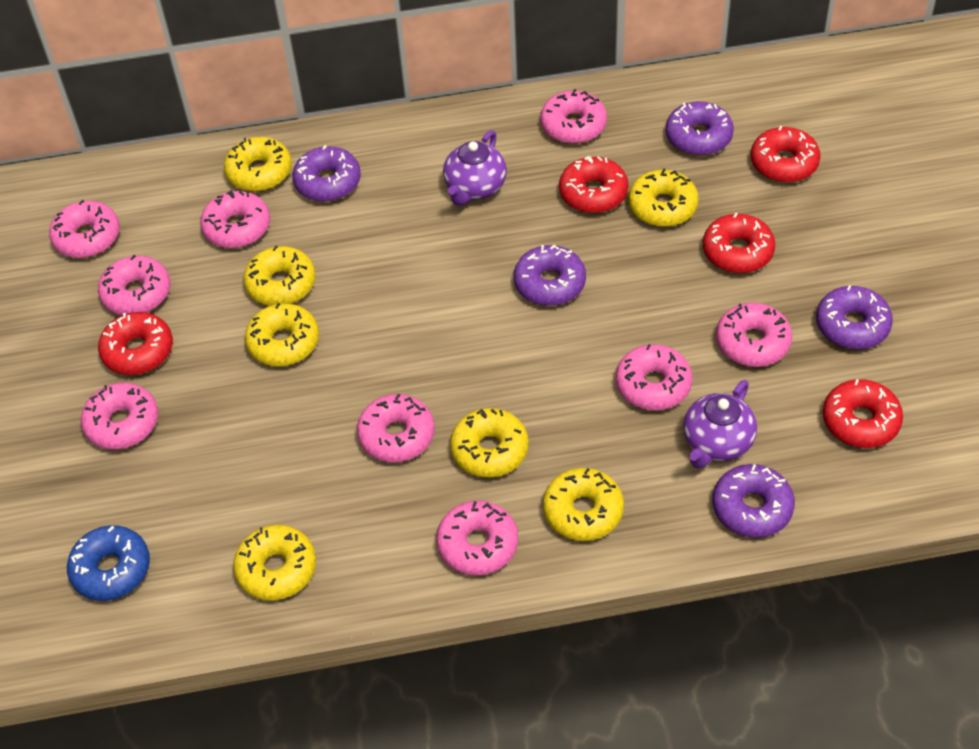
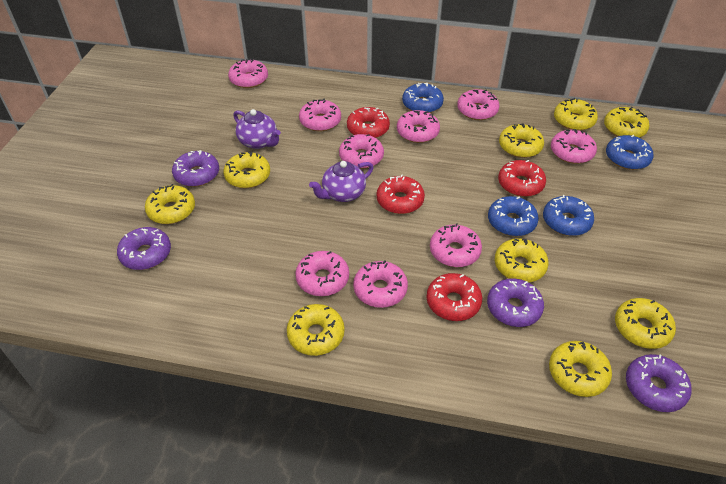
blue donut: [67,525,150,601] = 1 -> [402,83,444,113] [488,196,539,236] [543,195,594,236] [606,135,653,170] = 4
purple donut: [292,145,361,202] [514,245,586,306] [666,101,734,156] [713,464,795,538] [816,285,893,349] = 5 -> [117,227,171,270] [172,150,219,187] [487,278,544,327] [626,354,692,412] = 4
red donut: [98,312,173,375] [559,156,629,213] [703,213,775,273] [751,126,821,182] [823,379,903,448] = 5 -> [347,107,390,138] [377,175,425,214] [427,273,482,321] [498,160,546,197] = 4
yellow donut: [224,137,292,191] [233,525,316,601] [243,246,316,306] [245,303,319,366] [450,408,529,478] [543,468,624,541] [628,168,699,227] = 7 -> [145,184,195,224] [223,152,270,188] [287,304,345,356] [495,238,549,282] [499,123,544,158] [549,341,612,397] [554,98,598,131] [604,107,650,137] [615,298,676,349] = 9

